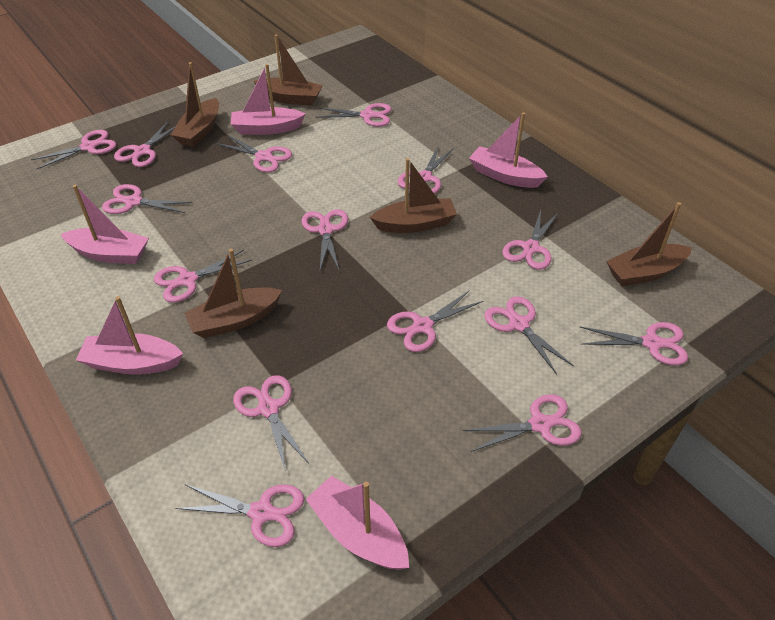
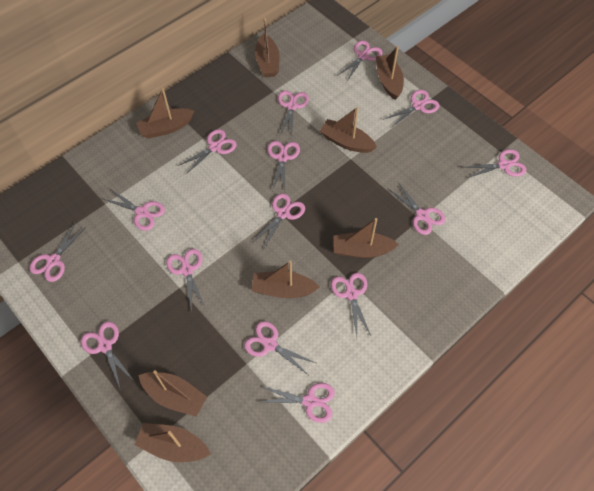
brown boat: [171,62,219,147] [184,249,282,338] [254,34,323,106] [370,158,457,233] [606,202,692,286] = 5 -> [135,423,211,462] [136,88,194,139] [138,370,207,416] [251,261,320,298] [255,17,280,77] [320,107,377,153] [333,218,399,258] [376,46,404,100] = 8
pink boat: [61,185,149,264] [76,296,183,375] [231,64,306,135] [306,475,409,570] [469,112,548,188] = 5 -> none = 0

